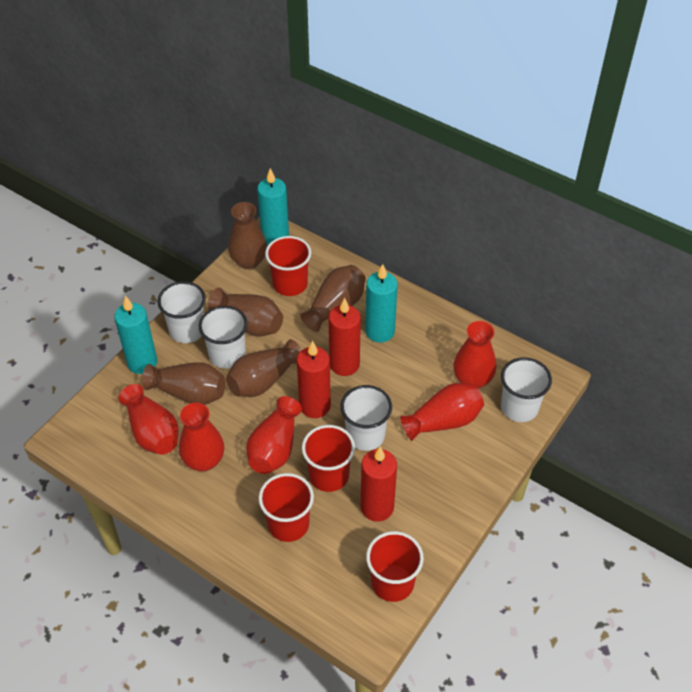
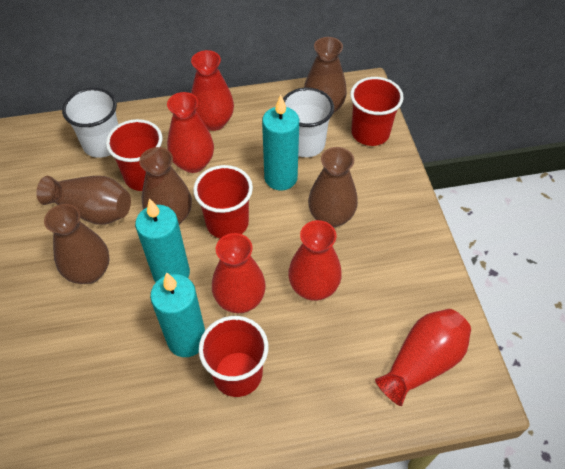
red candle: [297,341,331,418] [329,298,361,376] [361,447,397,522] = 3 -> none = 0
white cup: [157,281,206,343] [199,306,248,369] [340,385,392,451] [501,357,552,422] = 4 -> [62,88,118,158] [283,87,334,157] = 2

